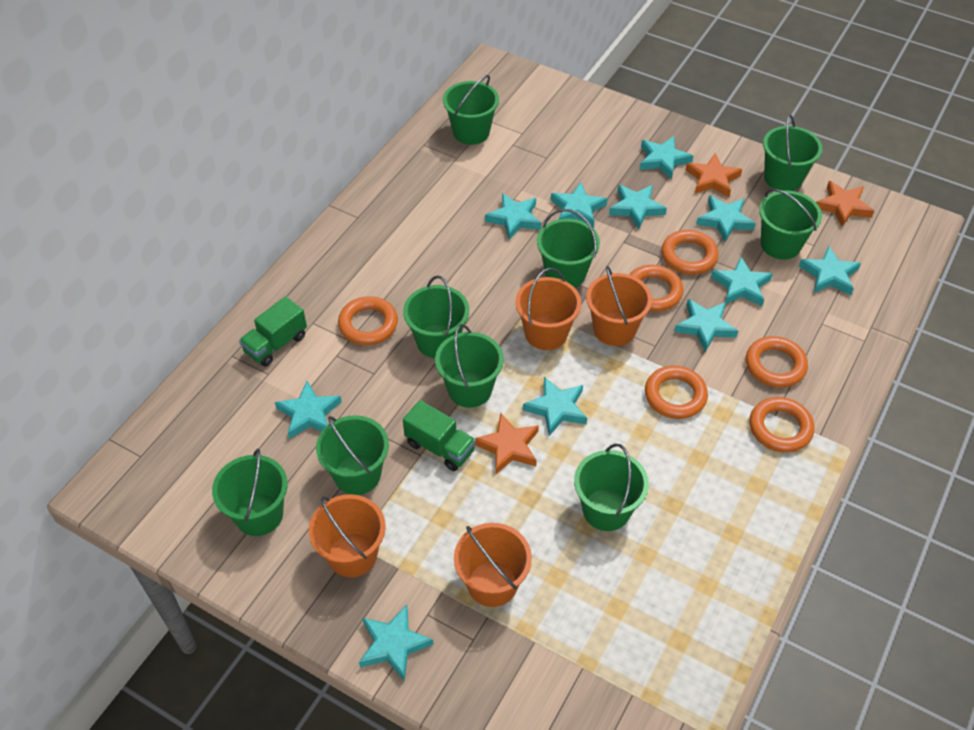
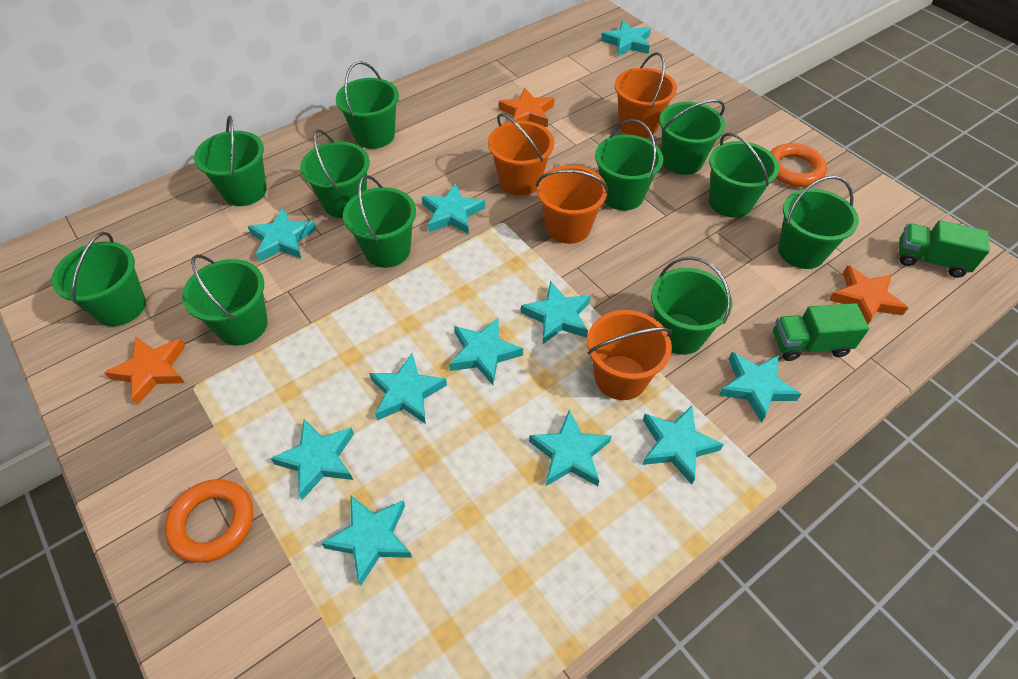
green bucket: [212,449,288,536] [316,415,389,495] [403,276,469,358] [435,324,504,408] [443,75,499,145] [537,209,600,287] [574,444,649,531] [759,189,822,260] [763,115,823,191] = 9 -> [51,232,146,326] [182,254,268,345] [194,115,267,206] [300,129,370,218] [336,61,399,149] [343,175,416,268] [595,119,663,210] [651,256,733,355] [659,99,725,175] [709,133,779,218] [778,176,859,269] = 11
orange ring: [338,296,398,345] [629,265,683,312] [645,365,708,419] [661,230,719,275] [746,336,808,388] [749,397,815,453] = 6 -> [165,479,253,563] [770,143,827,187] = 2

